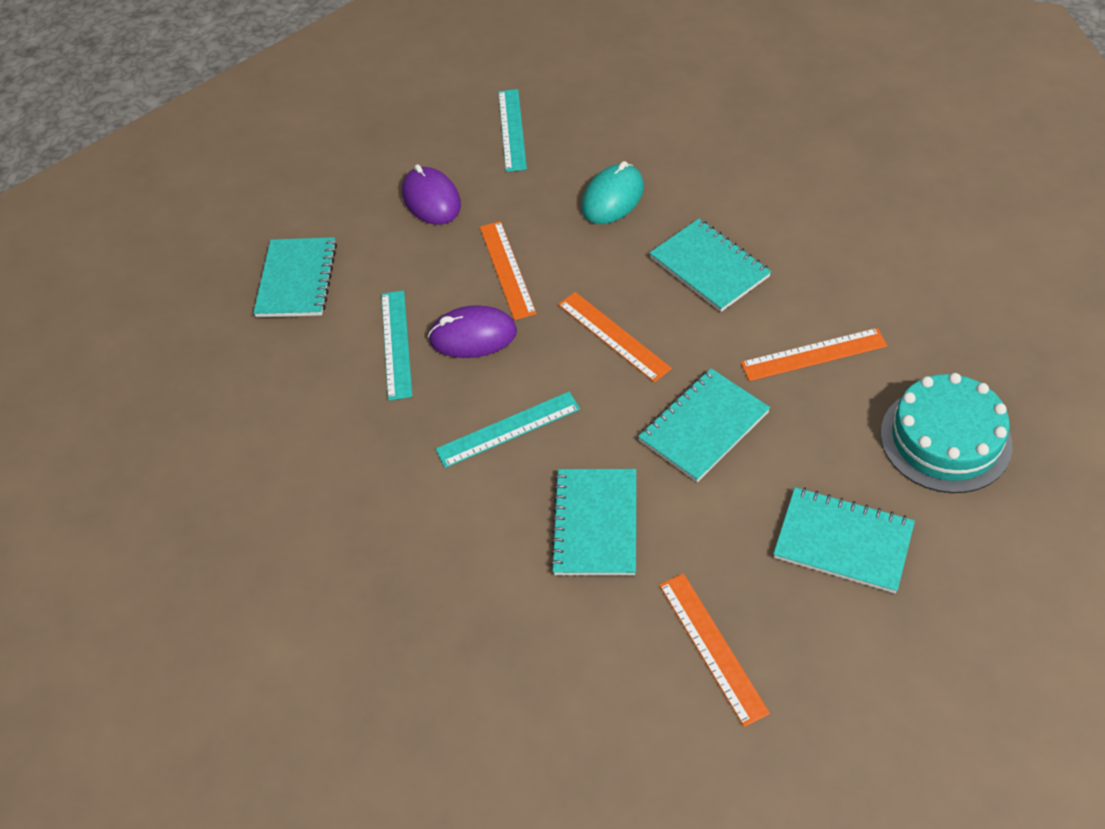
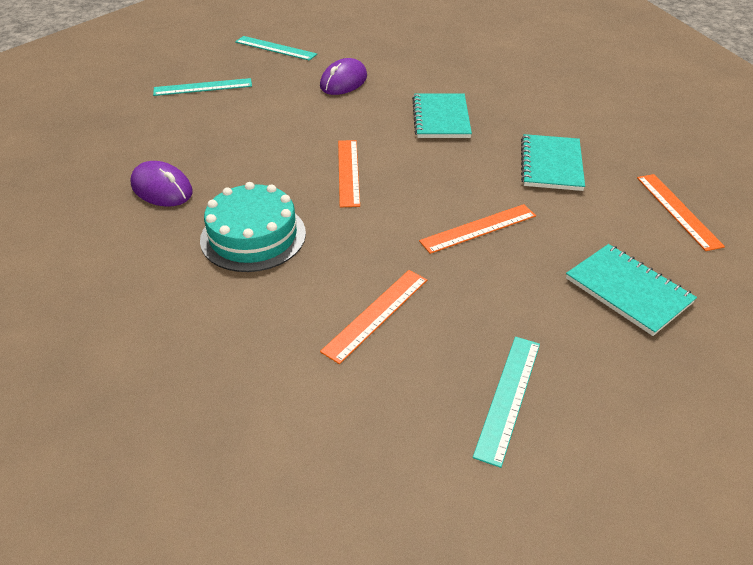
turquoise mouse: [581,161,644,224] = 1 -> none = 0
turquoise notebook: [253,237,337,317] [550,469,636,576] [638,368,770,482] [650,219,771,312] [773,487,915,593] = 5 -> [412,93,472,138] [521,134,585,191] [566,244,697,336] = 3

